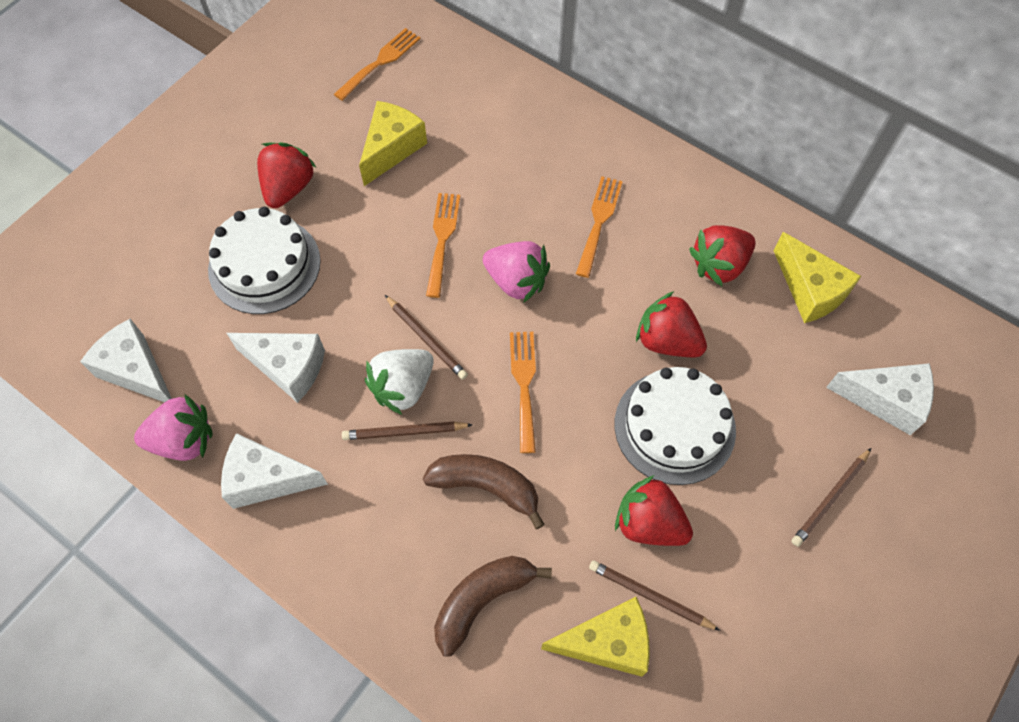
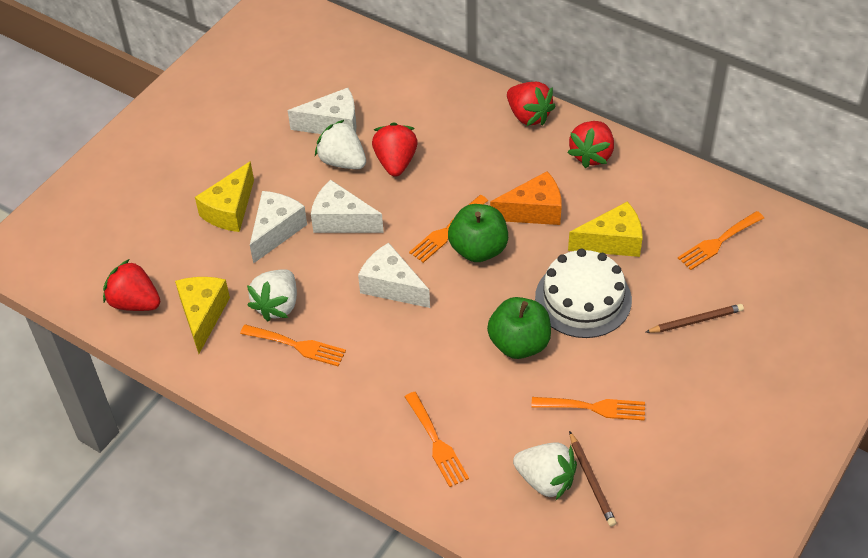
brown banana: [423,454,545,529] [434,556,552,657] = 2 -> none = 0
brown pencil: [342,422,473,440] [385,295,468,380] [589,560,721,631] [791,448,871,547] = 4 -> [569,431,617,527] [645,304,744,333] = 2
green apple: none = 0 -> [448,204,508,262] [487,297,551,359] = 2
orange cheese: none = 0 -> [490,171,562,225] = 1
orange fork: [334,28,421,101] [426,193,460,298] [510,332,536,453] [576,176,623,278] = 4 -> [240,324,346,367] [405,392,469,487] [409,195,488,263] [531,397,645,421] [678,211,764,270] = 5
pink strawberry: [134,394,213,461] [483,241,550,302] = 2 -> none = 0
white cake: [208,207,321,314] [615,367,736,485] = 2 -> [535,248,632,338] = 1
white strawberry: [365,349,433,415] = 1 -> [247,269,297,321] [315,120,366,169] [513,442,577,500] = 3

